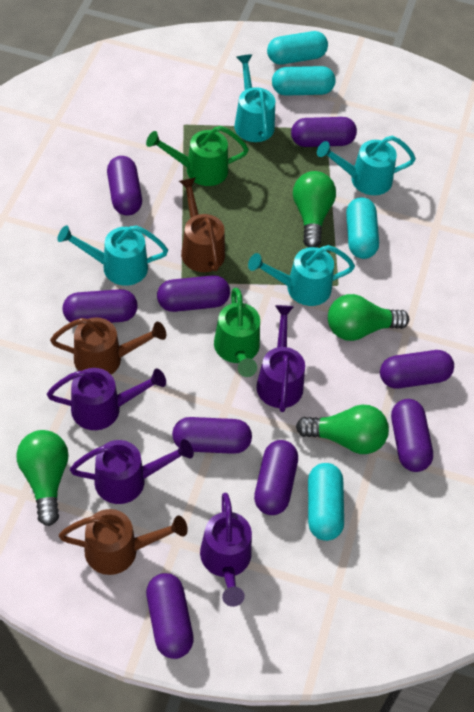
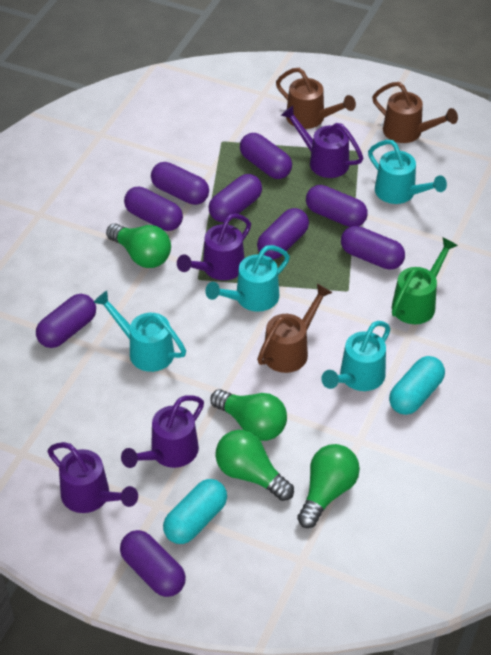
green watering can: [146,126,249,186] [214,288,260,377] = 2 -> [392,237,458,324] = 1
turquoise capsule: [267,31,328,64] [272,66,336,96] [308,463,344,541] [346,197,379,259] = 4 -> [163,479,227,544] [389,356,445,415] = 2

